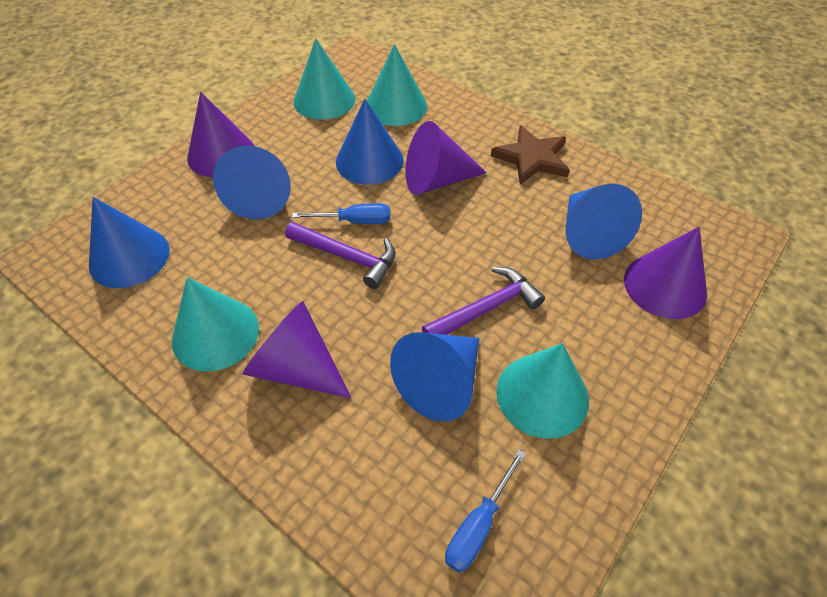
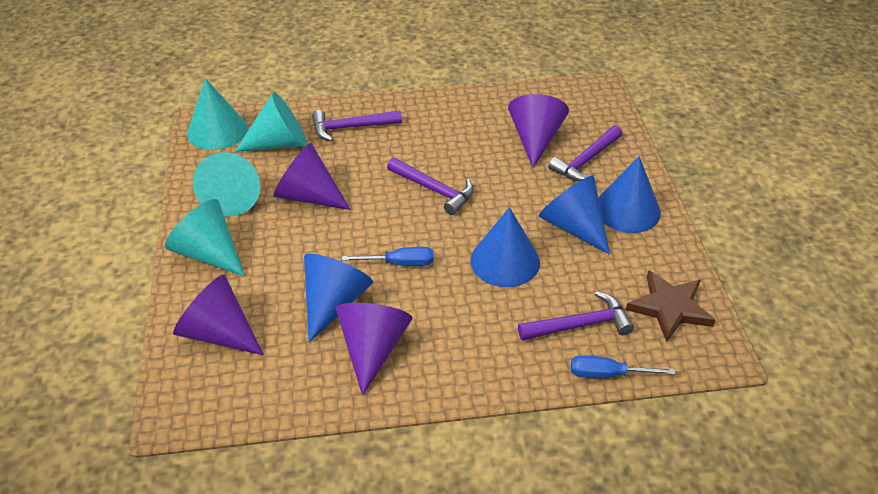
blue cone: [89,197,170,288] [213,146,291,219] [336,99,404,185] [390,332,479,421] [565,184,642,260] = 5 -> [304,254,373,343] [471,207,540,287] [539,176,610,255] [598,156,661,233] = 4
purple hammer: [285,222,395,289] [422,267,545,335] = 2 -> [312,110,402,142] [387,157,474,215] [518,291,634,341] [548,125,622,182] = 4

